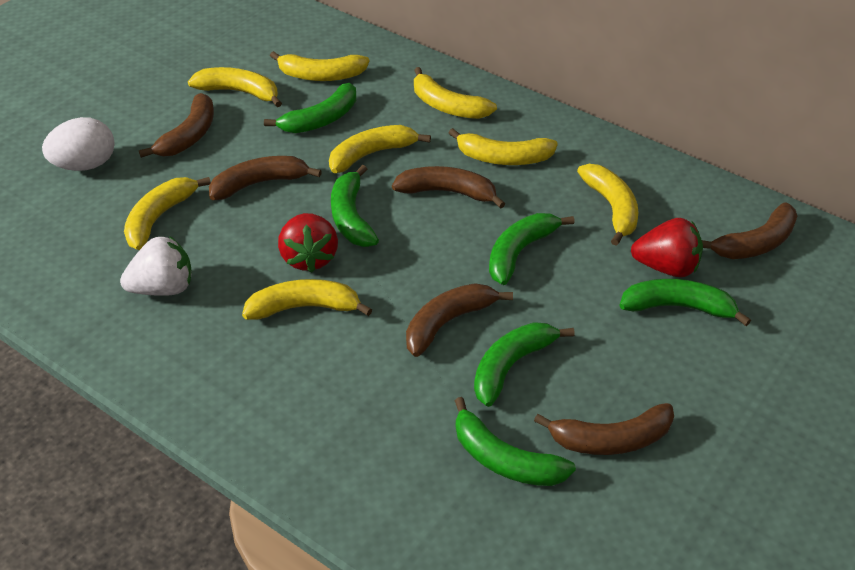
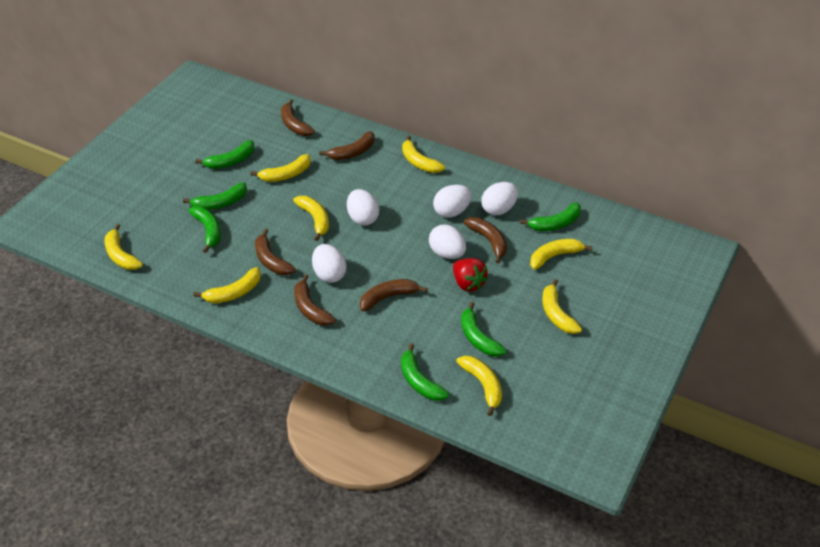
red strawberry: [278,213,338,272] [631,218,703,277] = 2 -> [453,258,488,292] = 1
white egg: [42,117,115,171] = 1 -> [312,244,347,283] [347,189,379,225] [429,224,466,259] [433,185,472,218] [481,182,518,215] = 5
white strawberry: [120,236,192,296] = 1 -> none = 0

